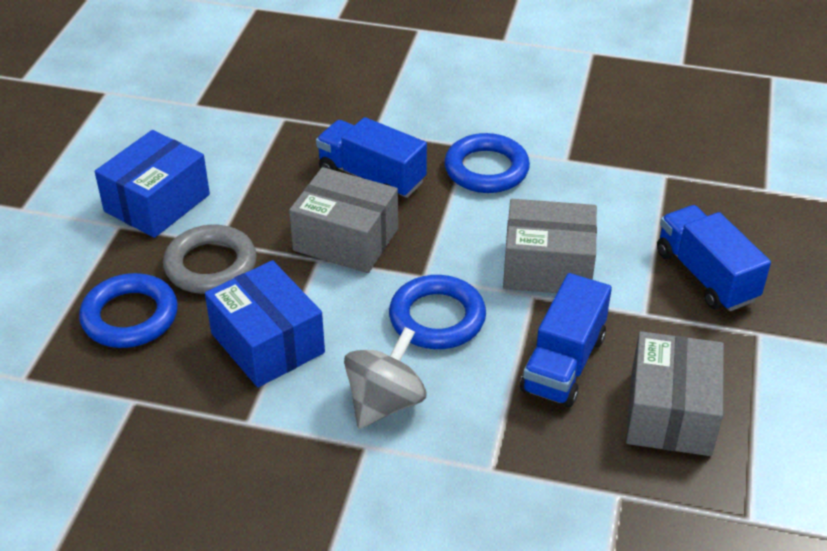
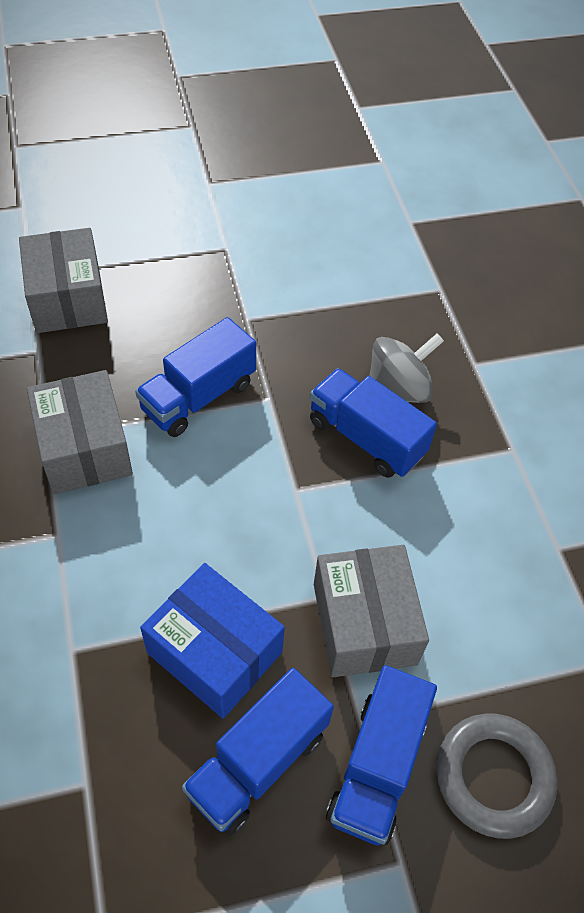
blue box: [95,130,210,238] [205,260,325,387] = 2 -> [140,563,285,719] = 1
blue ring: [79,273,178,348] [389,275,486,349] [444,133,530,193] = 3 -> none = 0
blue truck: [316,117,427,198] [520,273,612,407] [657,205,771,311] = 3 -> [135,317,256,437] [182,668,334,835] [310,368,437,478] [326,665,437,845] = 4

